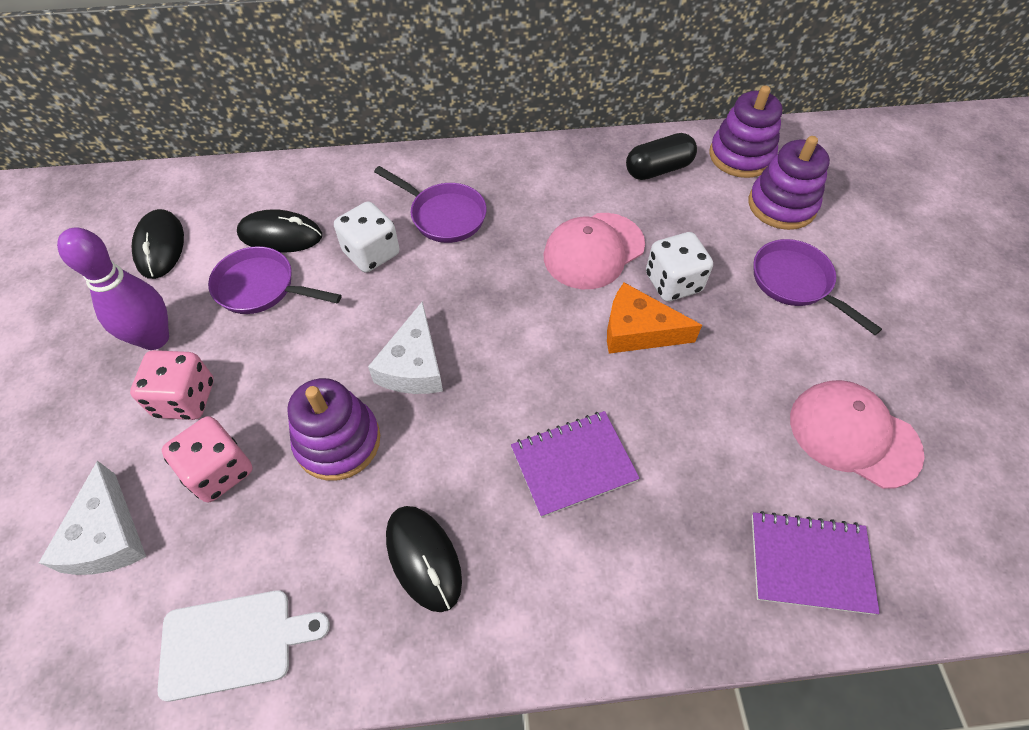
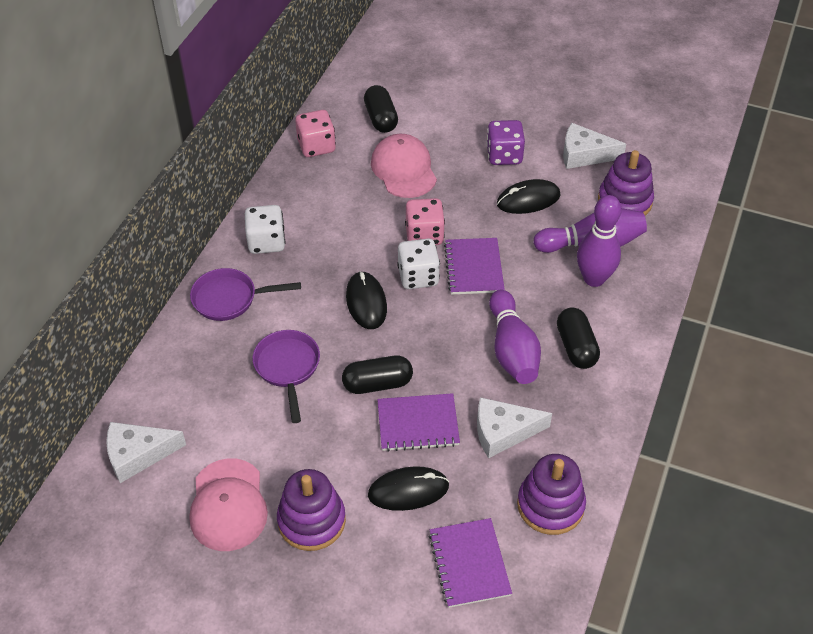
black capsule: [626,133,697,180] = 1 -> [342,355,413,394] [364,85,398,133] [557,307,600,369] = 3
orange cheese: [607,282,702,354] = 1 -> none = 0
purple bowling pin: [57,227,169,350] = 1 -> [489,290,541,384] [534,208,647,253] [577,195,621,287] = 3
purple dice: none = 0 -> [486,120,525,165] = 1
purple notebook: [511,411,640,518] [752,511,880,615] = 2 -> [377,393,460,452] [429,518,512,608] [444,238,505,295] = 3
purple pan: [208,246,342,314] [374,166,487,243] [754,239,882,335] = 3 -> [190,268,301,321] [253,330,320,423] = 2
white cheese: [39,461,146,575] [368,301,443,394] = 2 -> [106,422,186,483] [477,397,552,458] [563,123,626,169] = 3
white cutting board: [157,590,330,702] = 1 -> none = 0

